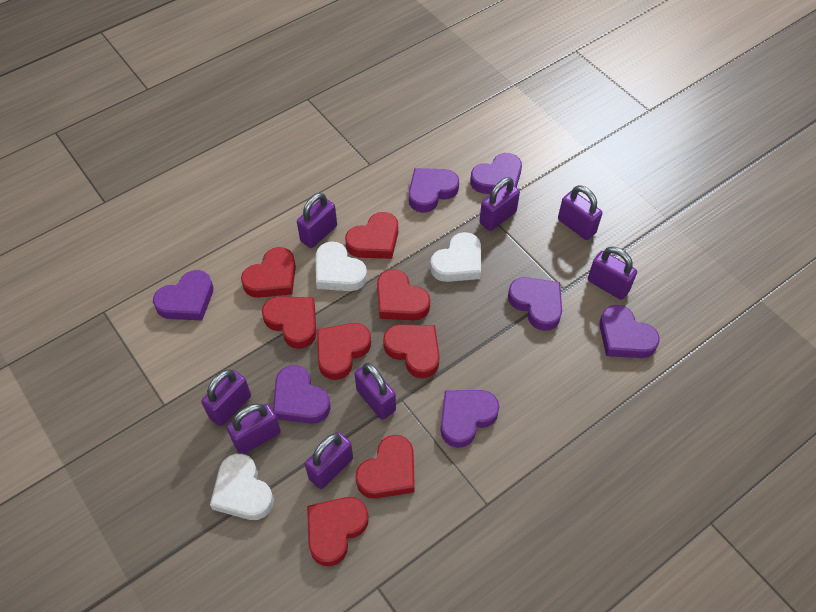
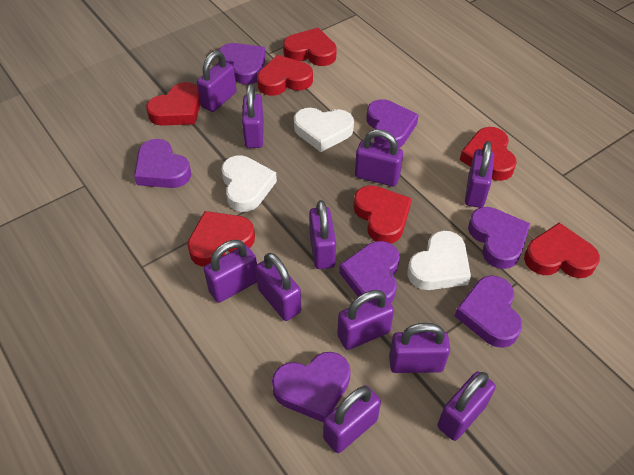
purple padlock: [201,370,251,426] [227,403,281,454] [297,193,337,248] [305,432,353,489] [355,363,396,420] [479,177,520,231] [558,185,602,240] [588,247,637,300] = 8 -> [197,51,237,112] [204,240,257,303] [242,84,264,148] [256,253,301,321] [309,200,336,269] [323,385,381,453] [337,290,394,350] [355,129,403,187] [389,323,450,373] [437,372,496,441] [465,141,494,208] = 11
red heart: [241,247,296,298] [262,296,317,349] [307,497,369,566] [317,323,371,380] [345,212,398,259] [355,435,415,499] [377,269,430,320] [383,324,440,378] = 8 -> [146,82,201,126] [187,211,255,267] [257,55,313,96] [283,28,337,66] [354,185,412,243] [460,127,517,181] [524,223,600,278] = 7

